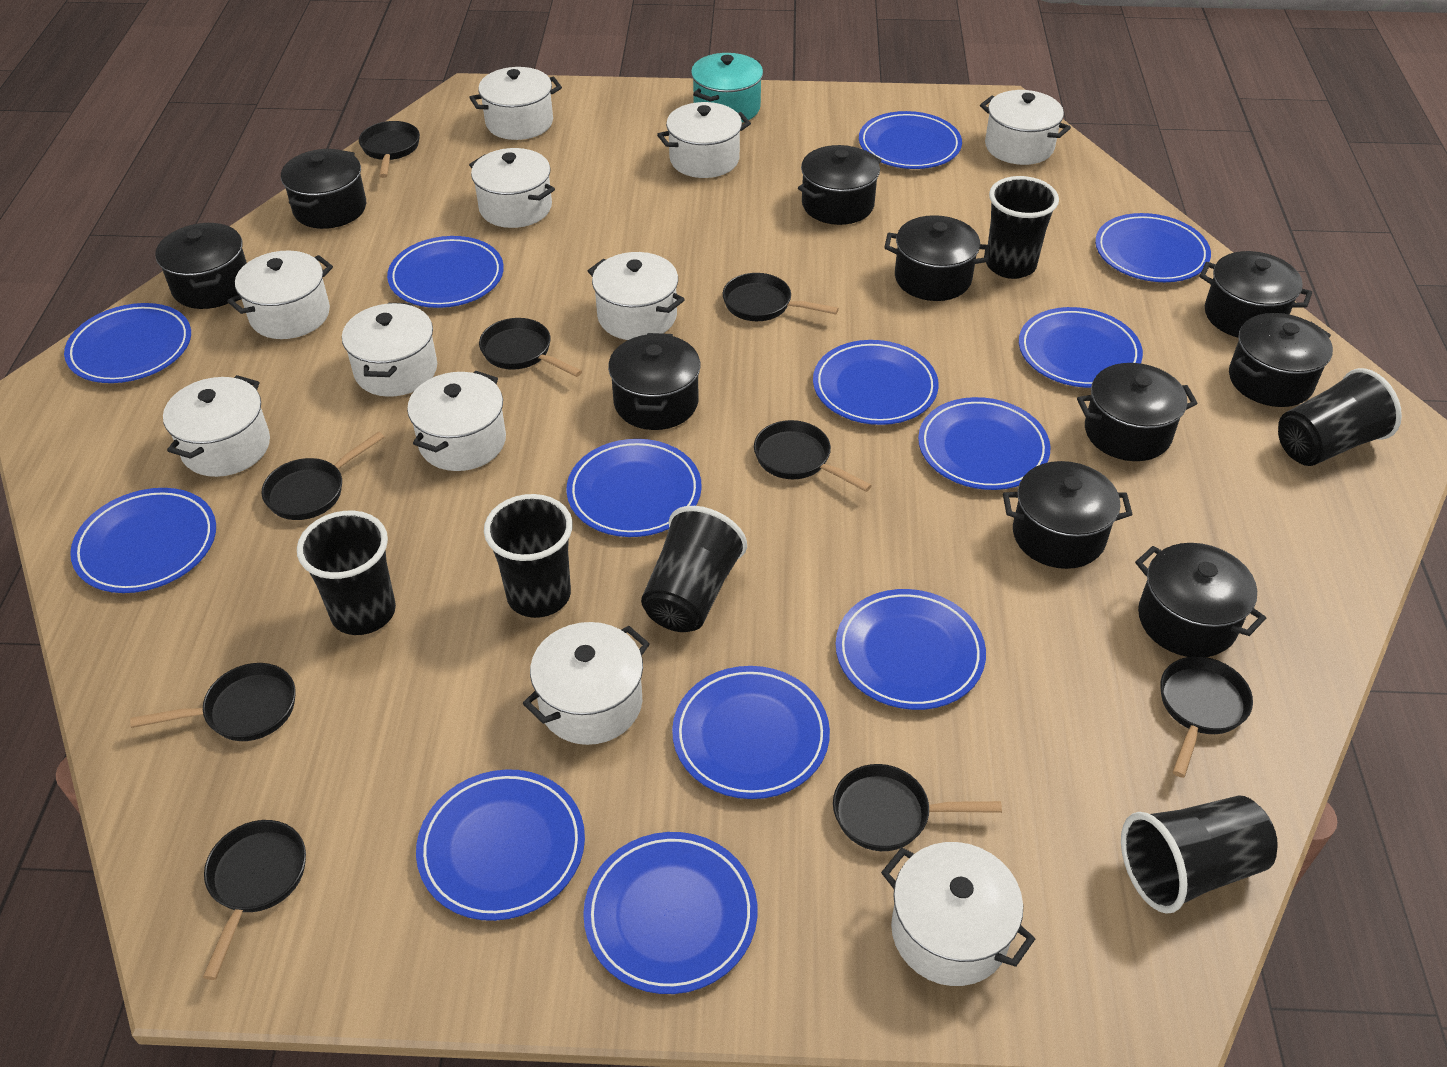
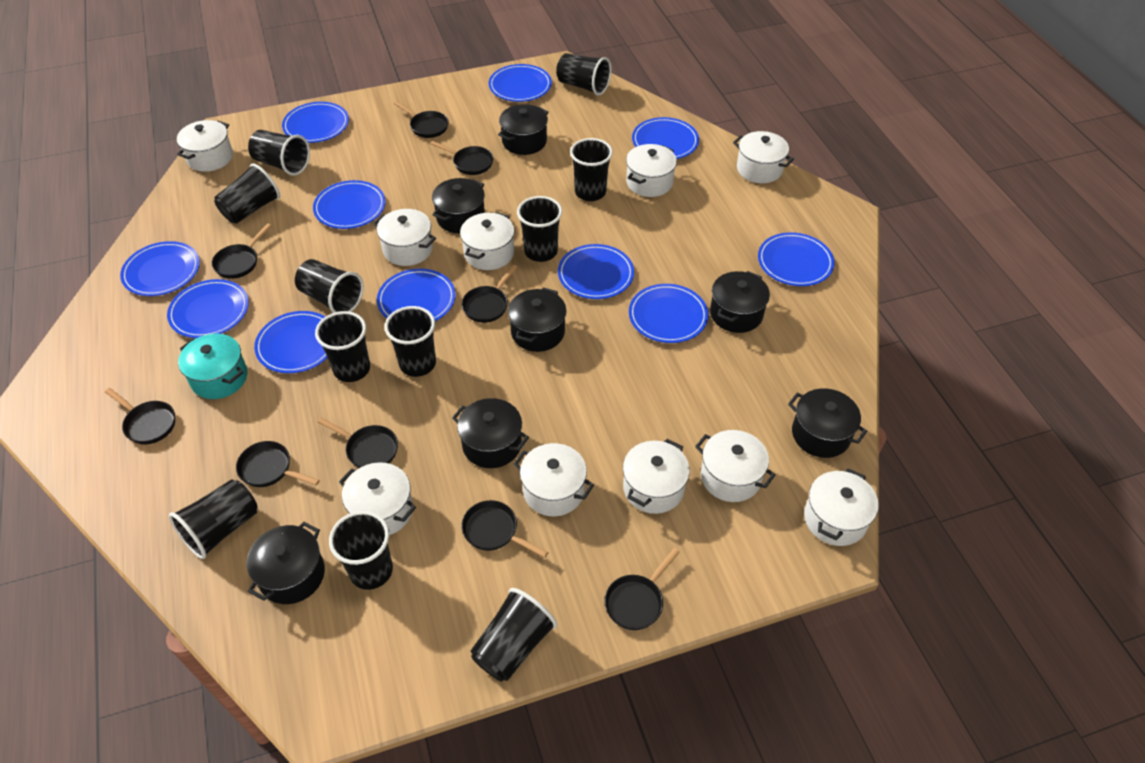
black cup: [297,511,396,635] [484,494,573,618] [641,506,747,632] [986,176,1059,279] [1121,795,1278,913] [1278,368,1402,466] = 6 -> [169,479,258,559] [214,163,280,224] [248,130,310,176] [295,259,364,313] [315,311,370,382] [329,511,393,590] [385,306,436,377] [471,588,557,681] [517,196,562,262] [556,53,611,96] [570,138,613,201] = 11
black pot: [155,223,247,309] [281,149,366,229] [608,333,701,430] [798,145,881,225] [884,215,990,301] [1003,461,1133,569] [1077,363,1198,461] [1135,543,1266,657] [1199,251,1312,337] [1229,313,1333,407] = 10 -> [247,522,325,604] [432,178,485,233] [452,398,529,468] [498,104,549,155] [508,287,567,352] [710,271,770,333] [788,388,867,458] = 7
blue plate: [64,303,191,383] [70,488,216,593] [387,236,504,308] [416,769,585,921] [566,439,702,537] [583,832,757,994] [672,666,830,799] [813,340,939,425] [836,589,986,710] [859,111,962,169] [918,397,1051,490] [1019,307,1143,388] [1095,213,1211,282] = 13 -> [120,241,200,296] [167,279,249,338] [254,311,327,373] [282,102,349,143] [313,180,386,229] [377,269,456,321] [489,64,552,102] [558,244,634,299] [629,284,708,343] [632,117,699,159] [758,232,834,286] = 11
white pot: [163,375,270,477] [227,250,333,339] [342,303,437,397] [407,371,506,471] [469,67,562,140] [469,148,555,228] [523,622,650,745] [588,252,685,340] [657,102,751,178] [881,842,1035,986] [980,90,1071,165] = 11 -> [177,120,233,172] [339,462,416,535] [373,209,436,266] [460,212,515,270] [513,443,594,516] [623,439,690,514] [626,144,677,197] [695,430,775,502] [733,131,794,183] [804,468,879,546] = 10

